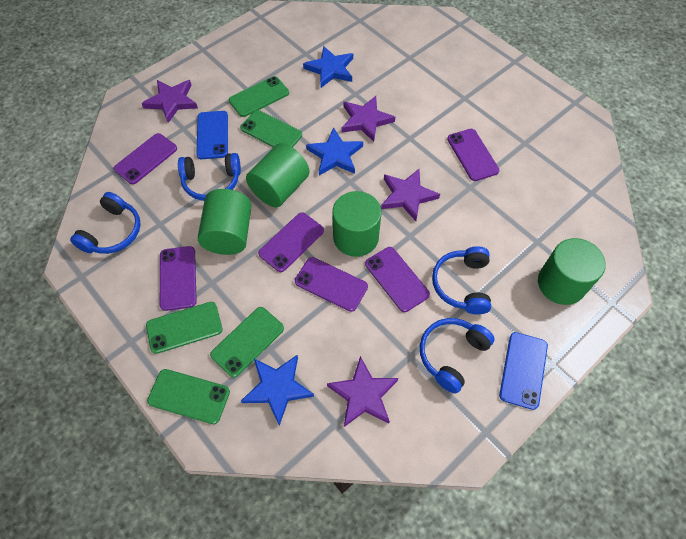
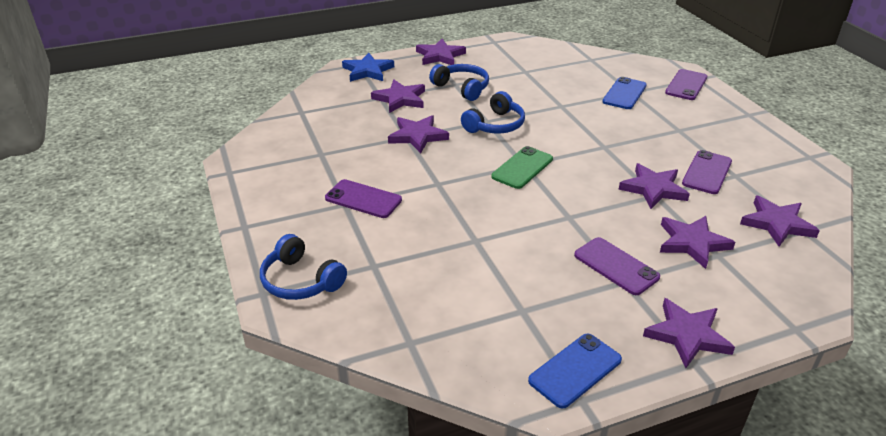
blue headphones: [70,192,141,254] [178,153,241,201] [420,318,495,394] [432,246,491,314] = 4 -> [260,234,347,300] [429,64,489,101] [461,91,525,134] = 3
blue star: [241,355,314,426] [303,46,353,88] [306,127,363,175] = 3 -> [342,53,394,82] = 1
green cylinder: [198,189,252,255] [246,143,310,208] [332,191,382,257] [538,238,606,305] = 4 -> none = 0
green phone: [146,302,223,354] [147,369,230,424] [210,307,284,378] [229,76,289,117] [240,110,302,147] = 5 -> [491,146,553,189] = 1
purple phone: [114,133,177,184] [160,246,197,311] [258,212,324,272] [295,257,368,312] [365,247,430,312] [447,129,499,181] = 6 -> [325,179,402,218] [574,237,660,295] [665,69,707,100] [682,150,732,194] = 4
purple star: [142,80,198,123] [327,356,398,427] [342,96,395,142] [381,169,440,221] = 4 -> [371,80,425,113] [388,115,449,153] [416,39,466,65] [619,163,690,209] [643,298,735,368] [660,216,735,269] [740,196,820,247] = 7

